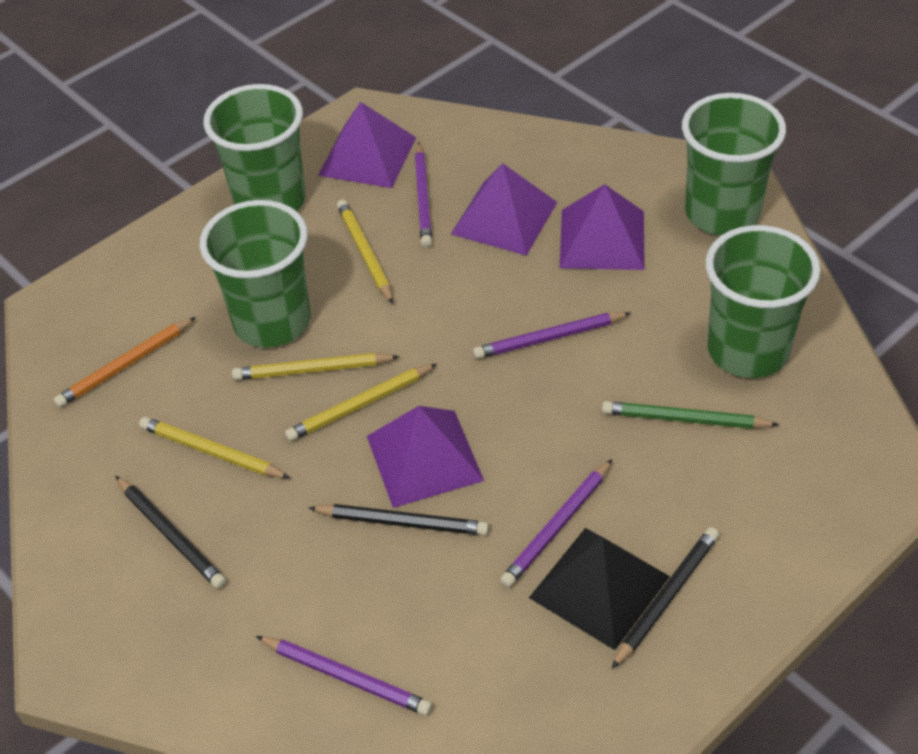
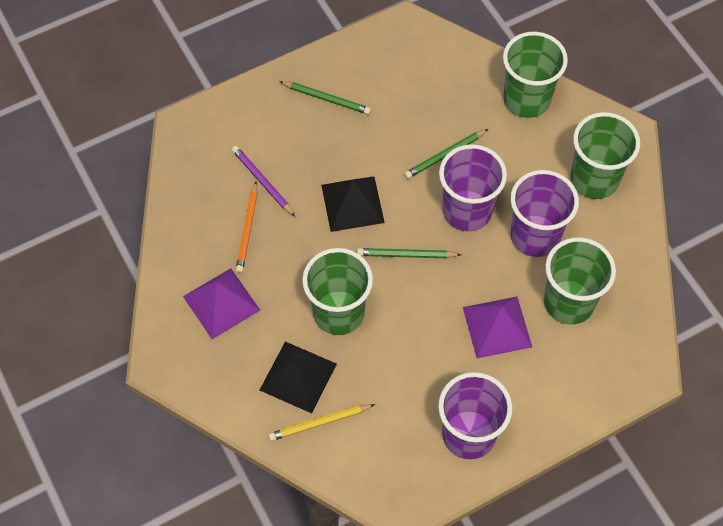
black pencil: [115,476,226,589] [309,504,489,536] [612,527,719,669] = 3 -> none = 0
black pyramid: [529,528,670,650] = 1 -> [260,342,337,413] [321,176,385,232] = 2
green pencil: [602,401,780,429] = 1 -> [279,81,371,115] [357,248,461,258] [404,129,488,179] = 3
purple cup: none = 0 -> [438,372,512,459] [439,144,507,231] [510,170,579,257] = 3
purple pencil: [256,636,432,716] [415,142,432,247] [473,312,631,359] [500,459,613,588] = 4 -> [232,146,295,217] = 1
purple pyramid: [318,102,416,188] [367,406,484,508] [451,163,557,256] [560,184,645,270] = 4 -> [183,268,260,339] [463,297,532,359] = 2
yellow pencil: [139,417,290,478] [232,353,400,380] [285,364,437,441] [337,200,393,304] = 4 -> [268,404,375,441] = 1

